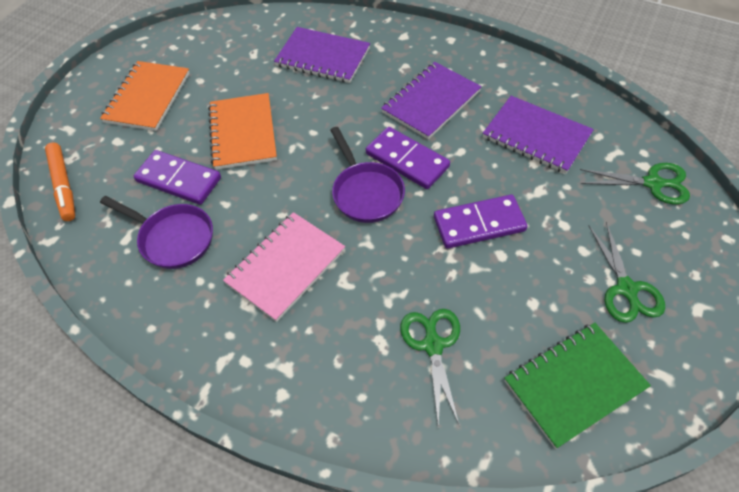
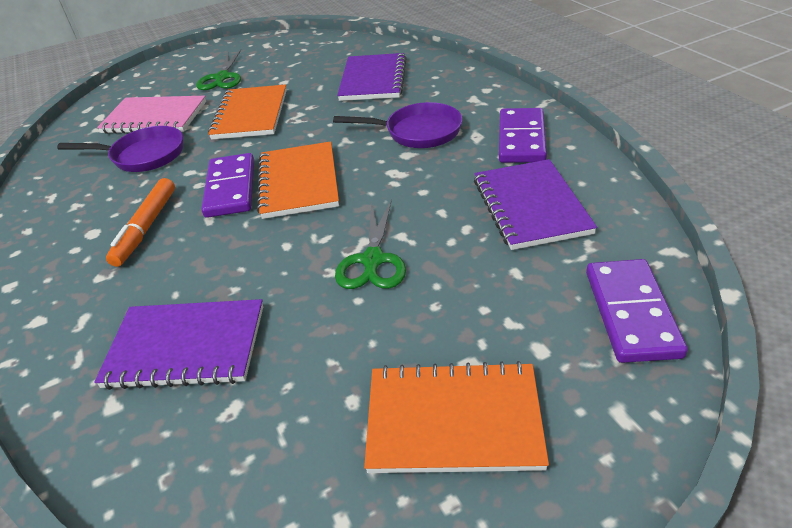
green notebook: [505,323,651,449] = 1 -> none = 0
green scissors: [400,309,460,427] [580,163,690,205] [589,222,665,323] = 3 -> [196,50,241,90] [335,199,406,289] = 2
orange notebook: [100,61,190,131] [208,93,277,170] = 2 -> [208,84,287,140] [257,141,339,219] [364,361,549,473] = 3

